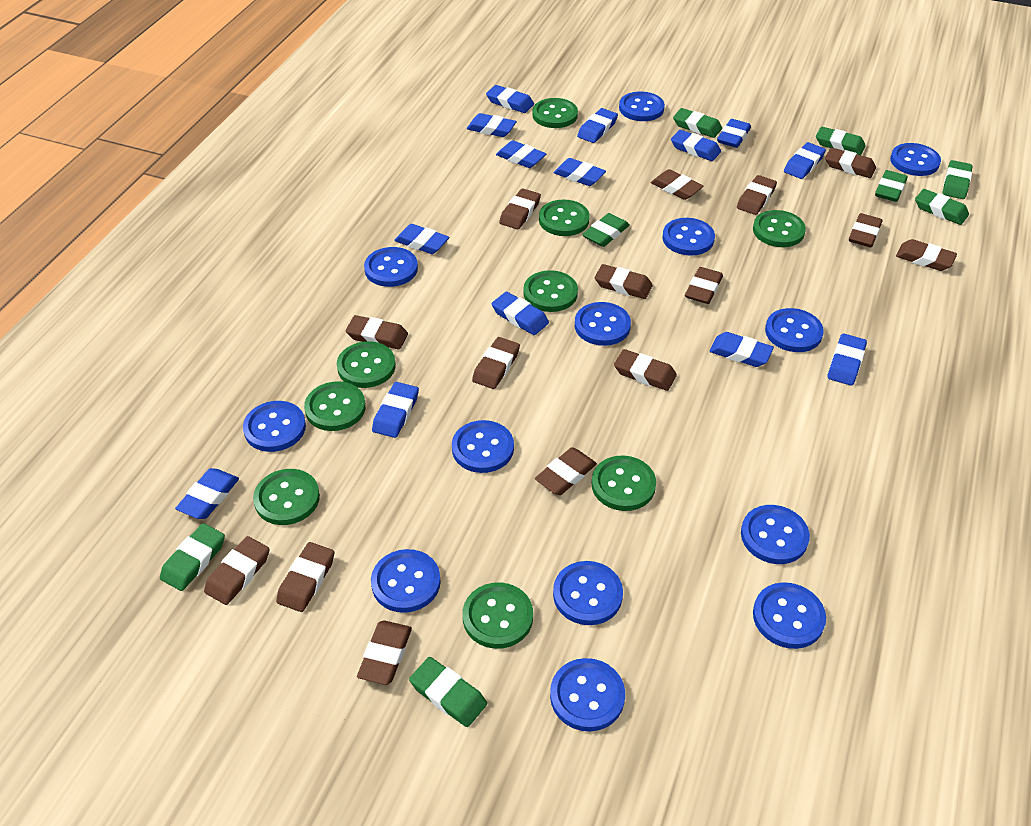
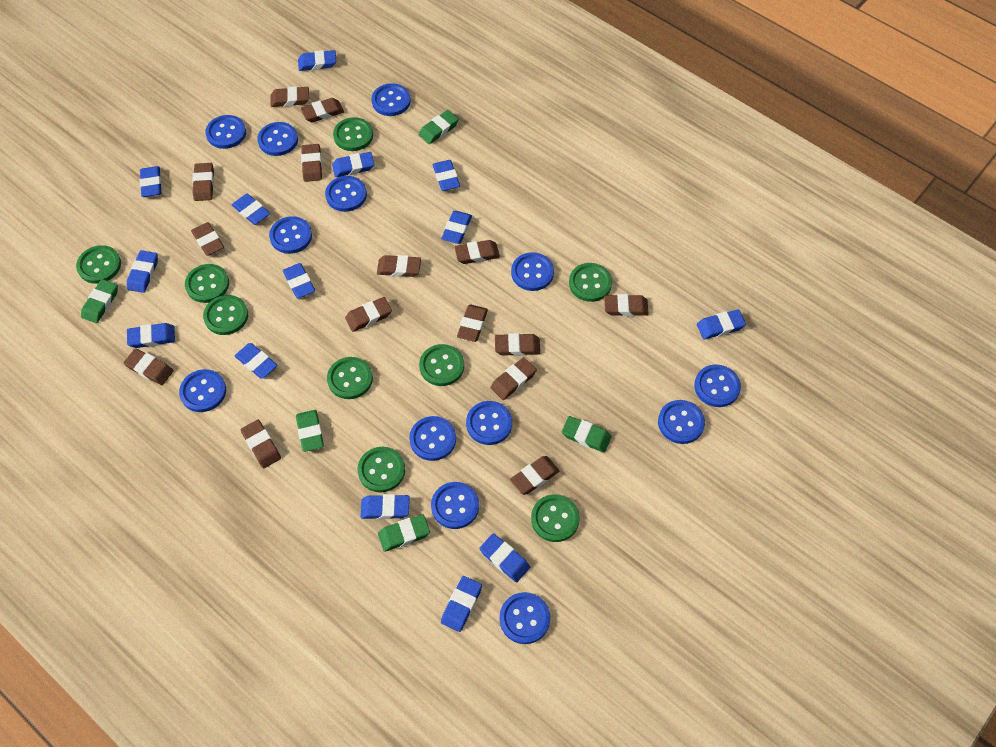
green eraser: [160,523,225,591] [409,657,487,727] [582,213,630,247] [673,108,722,138] [816,127,866,155] [875,170,908,202] [915,189,969,225] [943,160,973,199] = 8 -> [81,279,118,323] [296,410,324,452] [378,514,430,552] [419,110,459,144] [562,416,612,453] = 5

